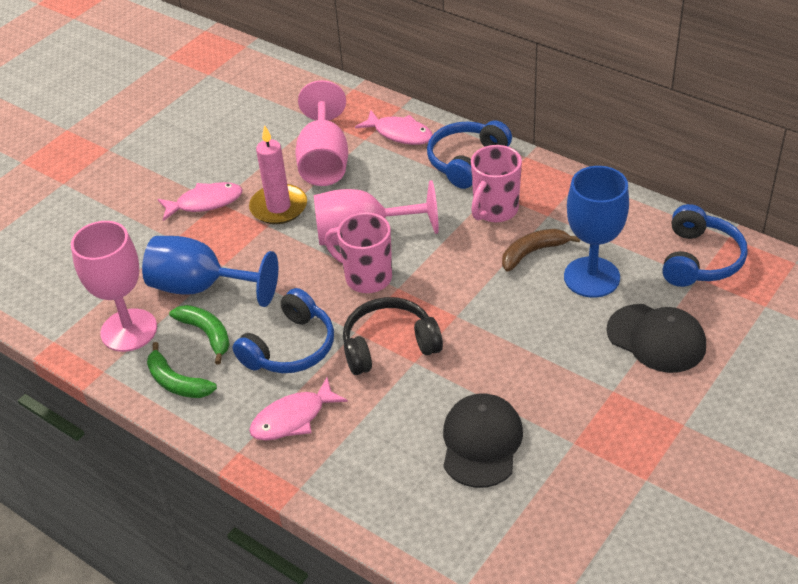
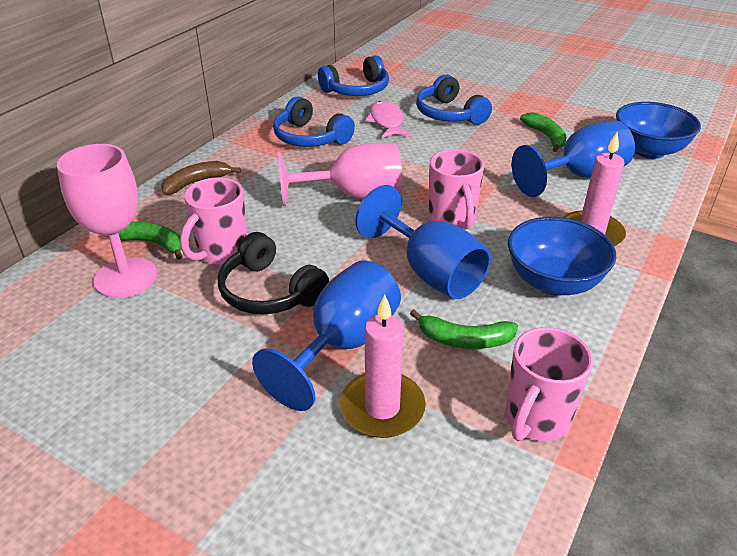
black cap: [443,394,523,488] [607,304,706,373] = 2 -> none = 0
blue bowl: none = 0 -> [508,217,616,296] [616,102,701,159] = 2
blue goblet: [142,236,278,307] [564,166,629,298] = 2 -> [252,260,401,411] [355,185,491,299] [512,121,635,197] = 3
green banana: [147,342,217,398] [169,305,230,365] = 2 -> [106,221,183,260] [410,309,518,349] [520,112,567,152] = 3
pink candle: [249,125,307,224] = 1 -> [340,295,426,438] [563,131,626,246] = 2
pink fish: [158,182,243,221] [249,377,348,441] [355,110,433,145] = 3 -> [366,100,411,138] = 1
pink goblet: [71,221,157,352] [296,80,348,186] [314,180,439,246] = 3 -> [57,144,157,298] [277,143,402,206] = 2
pink mug: [325,212,392,293] [471,145,522,222] = 2 -> [180,178,247,265] [429,149,484,230] [505,327,593,441] = 3

